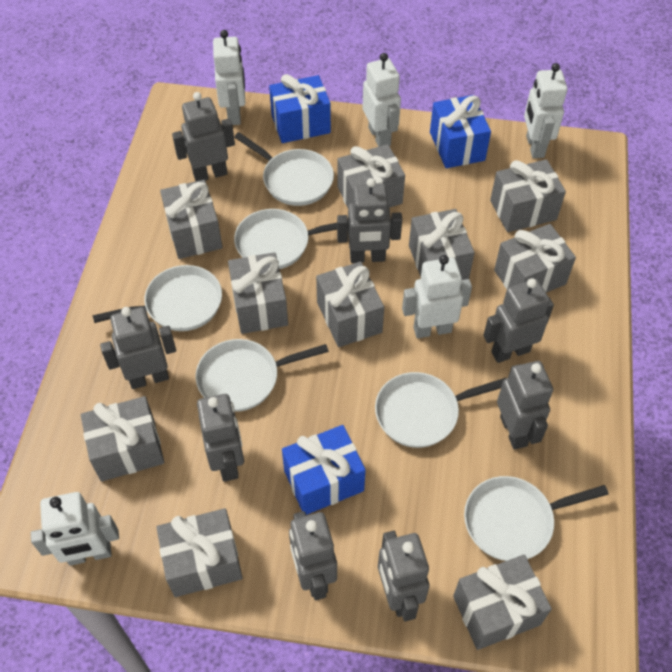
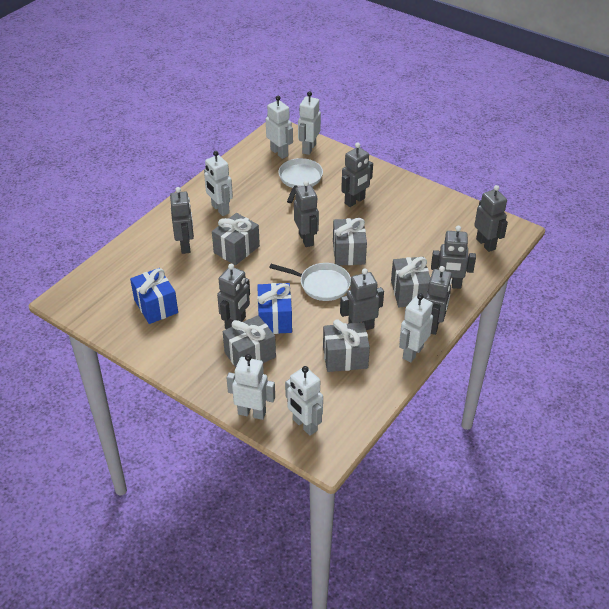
blue gift: [269,74,331,143] [282,425,366,515] [430,95,491,168] = 3 -> [130,268,178,324] [257,283,292,334] = 2
grey gift: [81,396,164,482] [156,508,243,597] [160,180,223,259] [228,252,288,334] [316,262,384,347] [338,144,405,208] [409,209,475,280] [453,555,552,650] [490,159,566,232] [494,224,576,293] = 10 -> [212,213,260,265] [223,315,276,367] [323,319,370,372] [333,218,367,265] [391,257,430,307] = 5
white pan: [93,265,222,331] [195,339,329,412] [234,132,334,206] [234,209,337,269] [375,372,506,448] [464,476,609,561] = 6 -> [269,263,351,301] [278,158,323,203] = 2
white robot: [31,492,119,566] [213,30,245,125] [362,53,401,147] [402,255,472,338] [524,63,567,158] = 5 -> [204,151,233,216] [227,354,275,420] [266,96,293,159] [285,366,323,436] [298,91,321,155] [399,293,433,363] = 6

